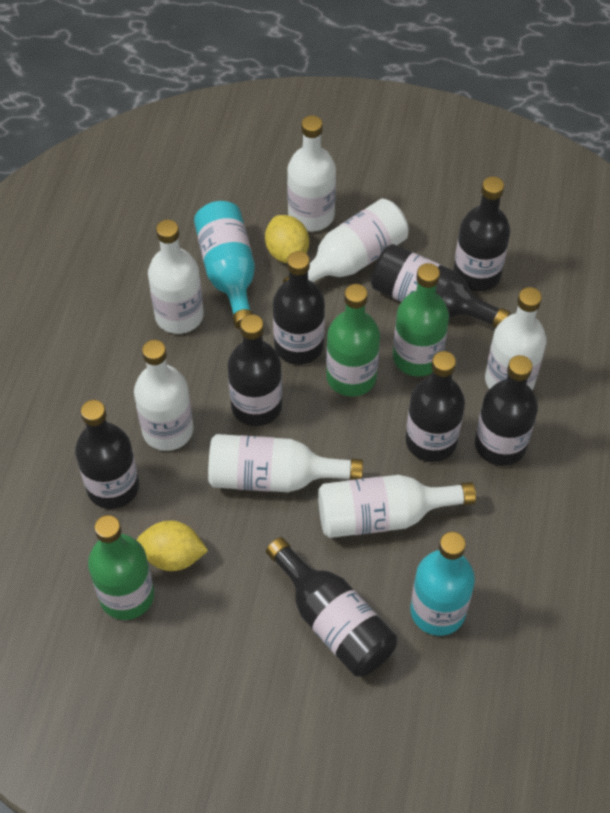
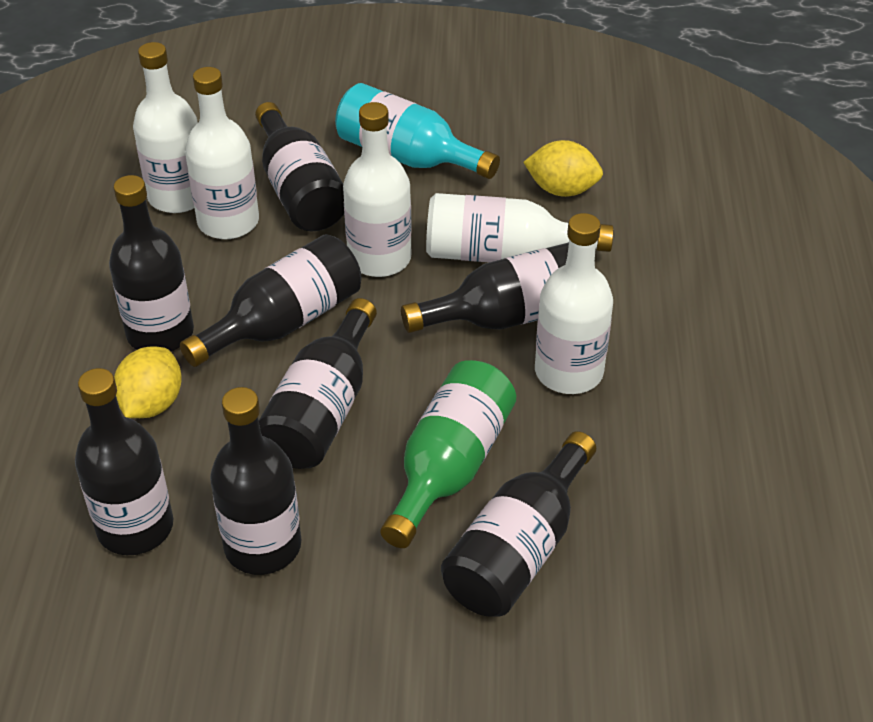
green bottle: [88,515,155,620] [326,284,380,397] [393,263,449,377] = 3 -> [380,360,516,548] = 1
turquoise bottle: [194,201,255,329] [410,532,475,636] = 2 -> [335,83,500,179] = 1
white bottle: [134,340,194,451] [148,220,204,334] [208,434,363,492] [283,199,409,283] [287,115,336,232] [318,475,476,538] [485,287,547,390] = 7 -> [133,42,198,213] [185,67,259,239] [343,102,412,277] [426,193,614,262] [535,213,613,394] = 5

